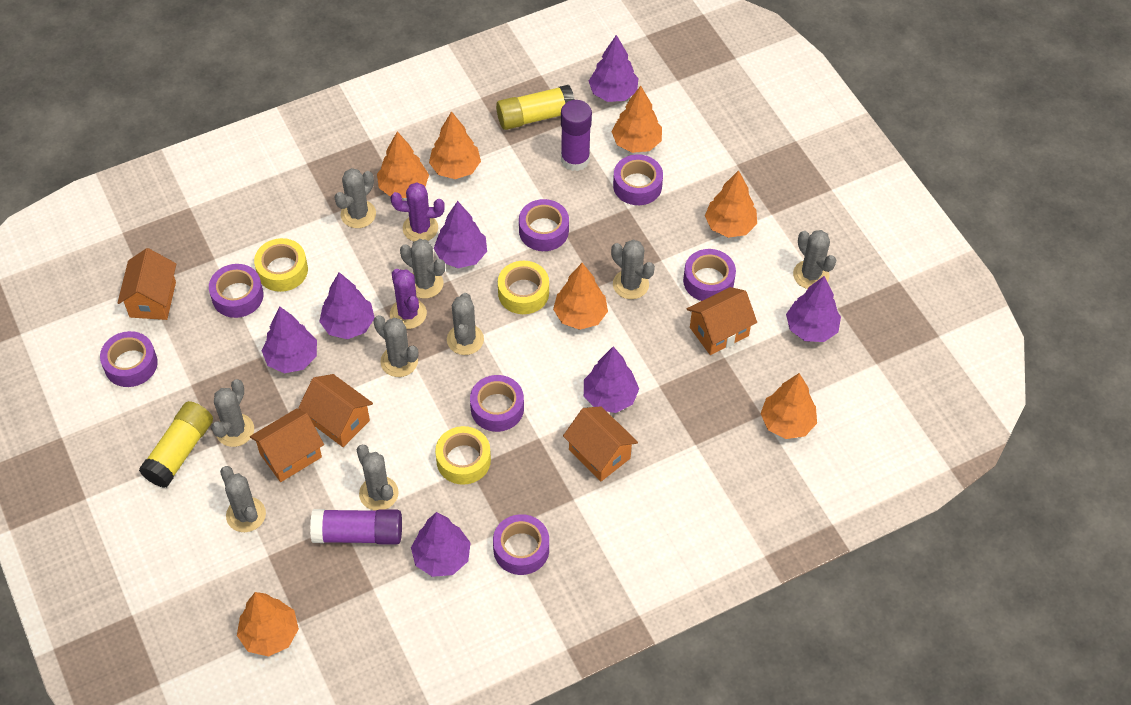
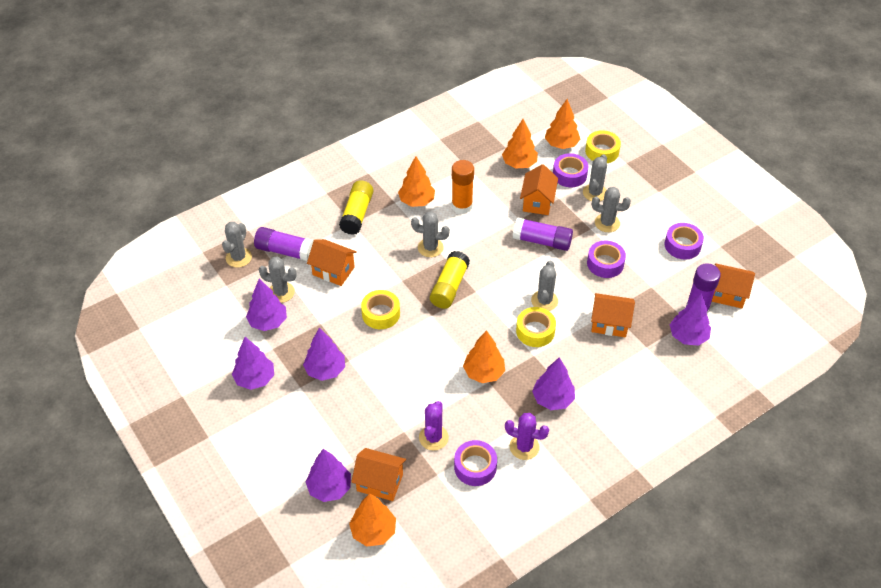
grey cactus: [211,379,254,447] [220,466,266,532] [334,168,376,228] [356,445,399,511] [373,315,418,377] [400,239,445,299] [447,293,484,355] [611,239,655,299] [793,230,837,289] = 9 -> [222,222,252,268] [259,257,297,303] [411,212,450,257] [531,261,558,311] [583,154,607,201] [592,187,631,232] = 6
orange glue stick: none = 0 -> [452,160,474,214] = 1
orange tree: [237,592,299,657] [377,131,429,198] [429,111,481,179] [553,263,608,330] [611,86,662,153] [705,170,757,238] [760,373,817,439] = 7 -> [349,493,396,546] [398,156,435,207] [463,330,505,383] [502,119,538,168] [545,99,580,149] = 5
purple glue stick: [310,509,402,545] [561,100,592,171] = 2 -> [254,227,314,261] [513,217,573,251] [686,263,721,314] = 3
purple tape: [100,331,158,387] [209,264,263,318] [470,375,524,432] [493,514,549,575] [519,199,569,251] [613,154,663,205] [683,249,736,301] = 7 -> [454,440,497,486] [553,153,588,187] [587,241,626,278] [664,223,704,260] = 4
purple tree: [262,307,317,373] [319,272,375,339] [411,512,471,577] [434,201,487,268] [584,347,639,413] [589,35,639,102] [786,276,841,342] = 7 -> [232,337,274,390] [246,279,287,331] [303,327,345,381] [306,449,351,502] [532,357,575,410] [670,293,711,346] = 6

